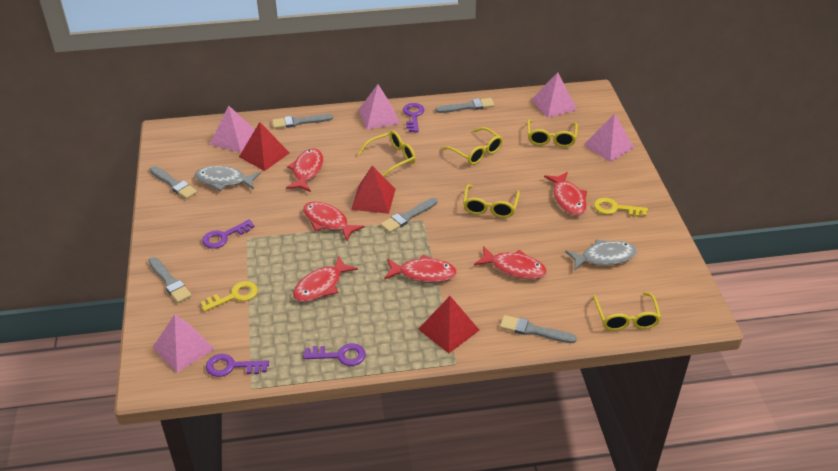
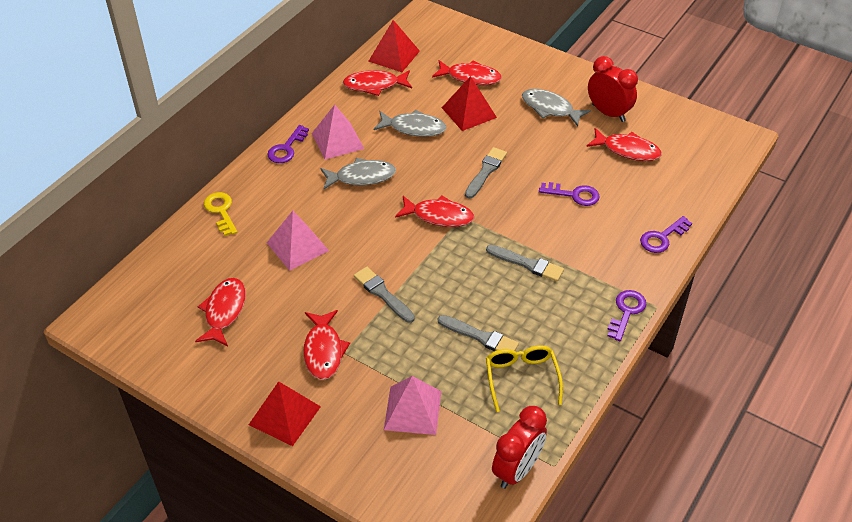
grey brush: [148,257,192,303] [150,166,197,199] [272,114,333,129] [381,198,437,233] [435,98,495,113] [500,315,577,343] = 6 -> [354,267,415,323] [438,315,519,351] [465,147,507,199] [486,245,564,282] = 4
grey fish: [195,166,261,191] [565,239,637,270] = 2 -> [320,158,396,189] [374,110,447,137] [522,89,591,127] = 3
pink pyramid: [152,314,215,373] [210,105,255,153] [359,84,400,129] [531,72,577,118] [584,113,634,162] = 5 -> [267,211,329,271] [312,105,364,160] [384,376,441,435] = 3
red clock: none = 0 -> [492,406,547,489] [588,56,638,122] = 2
yellow glasses: [358,130,416,177] [442,127,503,165] [463,184,520,218] [527,119,578,147] [593,292,661,331] = 5 -> [486,345,563,412] = 1
yellow key: [200,281,258,312] [594,198,648,217] = 2 -> [204,192,237,236] = 1

